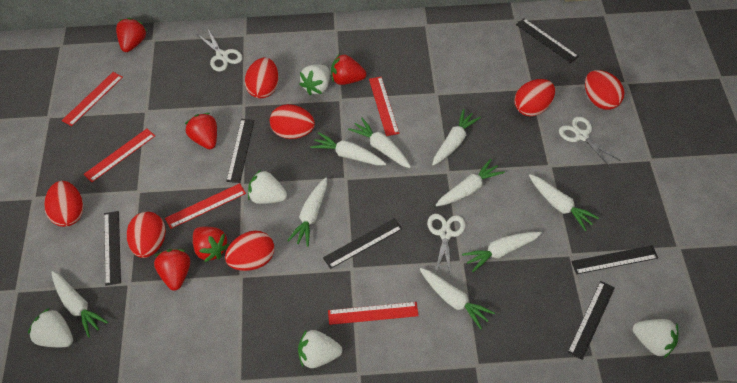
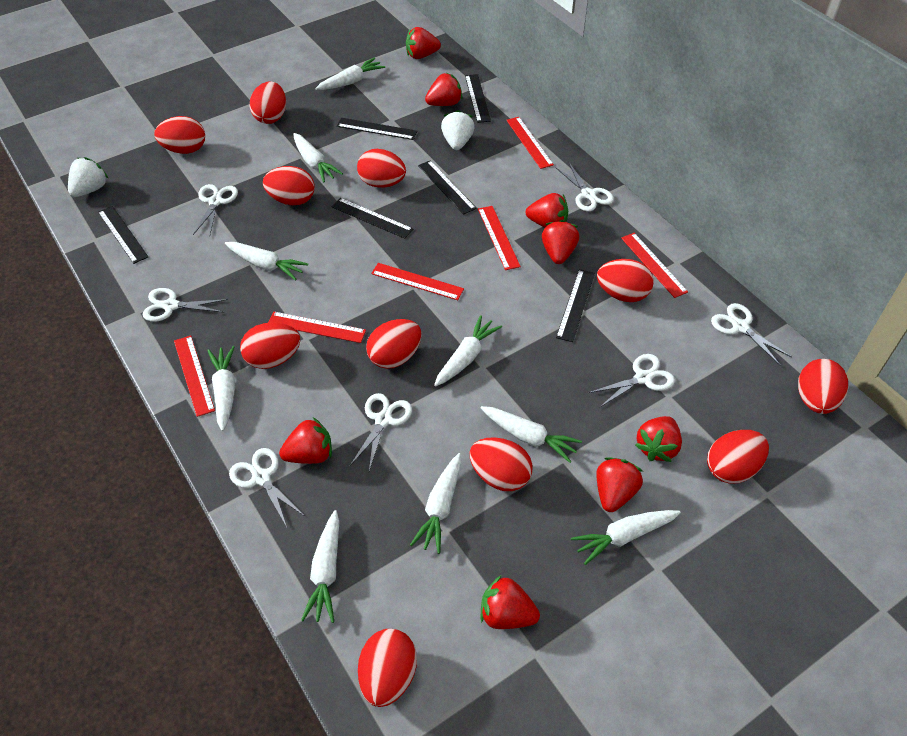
red egg: [44,181,83,227] [127,212,166,258] [225,231,274,271] [245,58,279,99] [270,104,315,139] [514,79,555,116] [585,70,625,110] = 7 -> [154,116,205,154] [240,322,300,369] [250,81,286,124] [263,166,315,205] [357,149,406,188] [358,629,417,707] [366,319,422,369] [470,437,532,491] [597,259,654,302] [707,430,769,484] [798,359,848,414] = 11
red ruler: [62,72,123,126] [84,129,155,182] [165,183,246,229] [328,302,419,325] [369,77,399,136] = 5 -> [174,335,215,417] [268,312,366,343] [371,263,464,300] [478,206,521,270] [506,117,554,169] [621,233,688,298] = 6
red strawberry: [116,18,147,52] [154,249,190,291] [185,113,217,149] [193,226,229,262] [331,54,366,85] = 5 -> [279,417,332,464] [406,27,441,59] [425,73,463,106] [481,575,540,629] [526,193,568,227] [542,220,579,264] [596,457,643,512] [635,416,682,462] = 8
white scissors: [197,27,243,72] [427,214,465,276] [559,116,621,168] = 3 -> [143,288,228,322] [193,184,238,235] [229,448,306,527] [350,393,412,471] [555,163,614,211] [589,354,675,408] [711,303,792,366] = 7
white strawberry: [28,308,73,347] [248,170,287,204] [298,329,342,368] [299,64,330,95] [633,319,678,358] = 5 -> [68,157,109,197] [441,110,475,150] = 2

